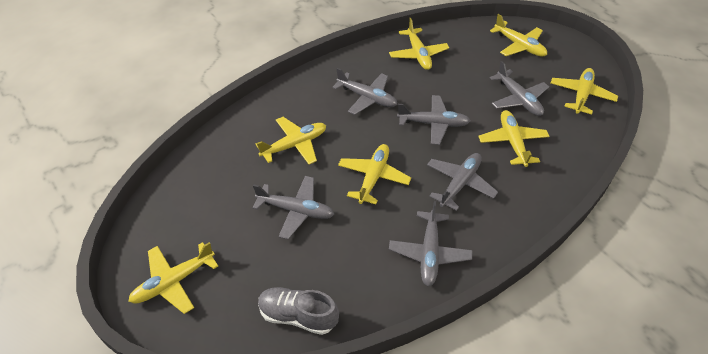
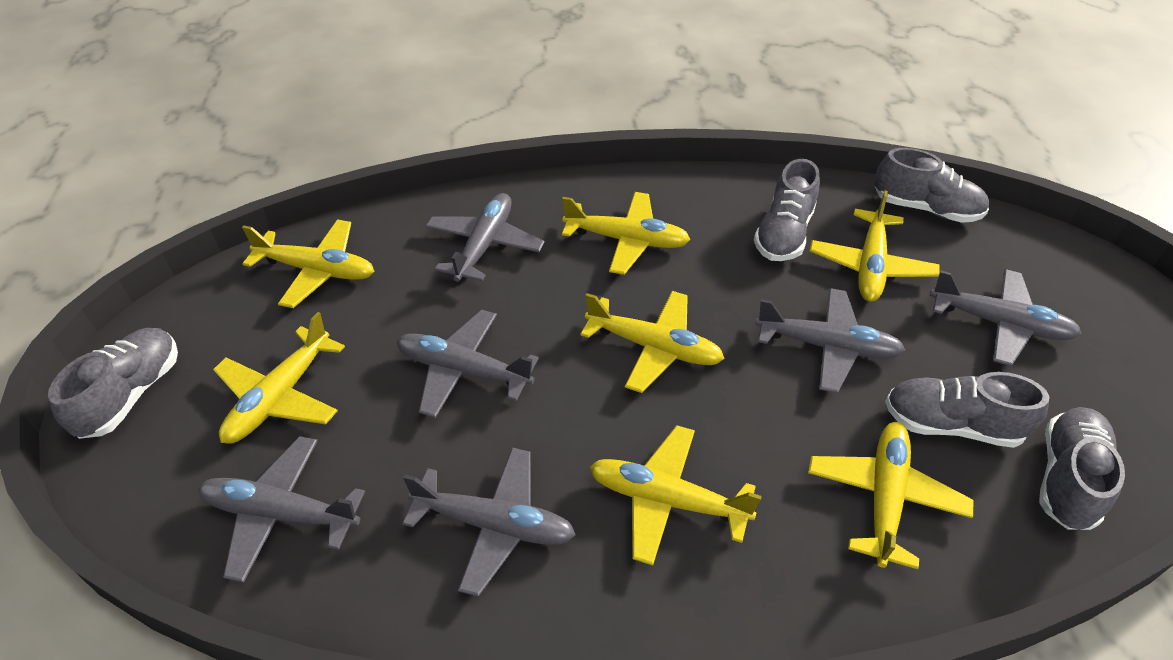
grey shoe: [258,287,339,335] = 1 -> [48,328,178,439] [754,159,820,261] [874,148,989,223] [885,372,1049,448] [1039,407,1125,530] = 5

